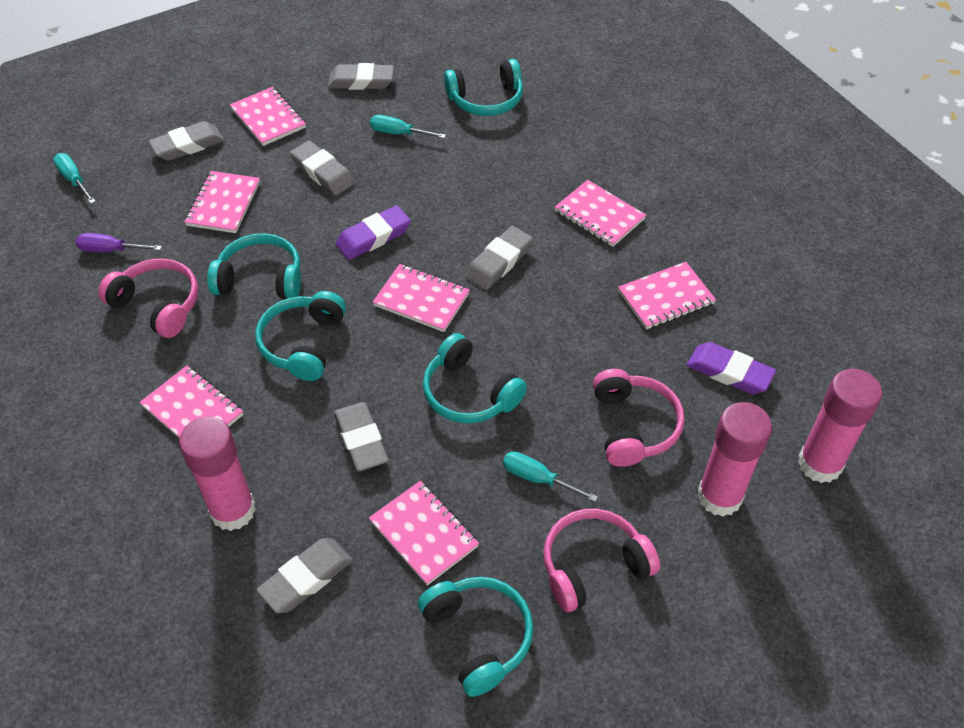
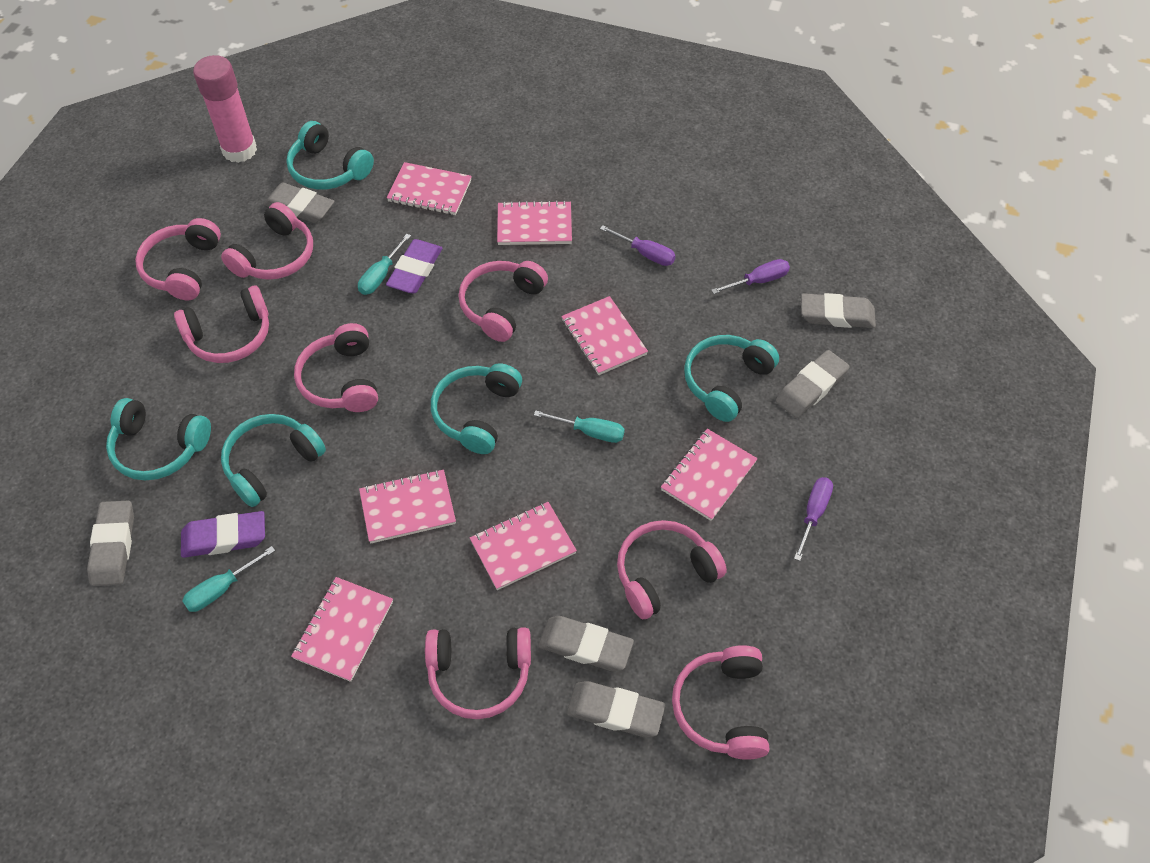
pink glue stick: [179,417,256,531] [698,402,772,516] [798,369,882,483] = 3 -> [193,55,257,163] = 1
pink headphones: [98,258,198,338] [543,509,660,612] [593,369,685,467] = 3 -> [135,218,221,300] [174,285,269,363] [221,202,313,280] [294,323,378,412] [425,627,531,719] [458,261,548,342] [617,520,727,619] [672,645,769,760] = 8
purple screwdriver: [75,233,162,252] = 1 -> [600,225,676,266] [711,259,790,294] [794,477,833,561] = 3

